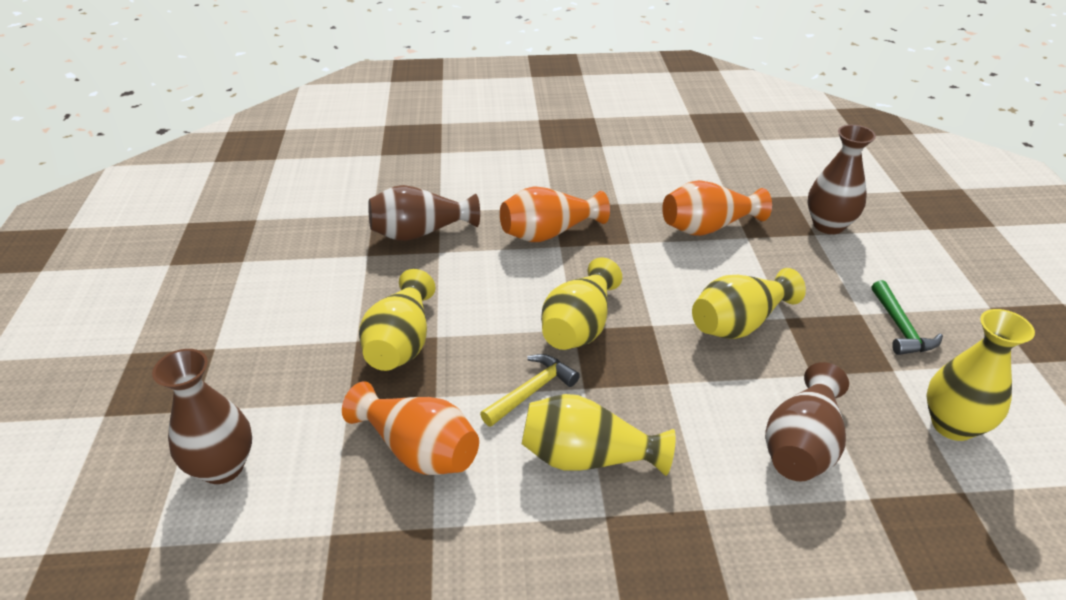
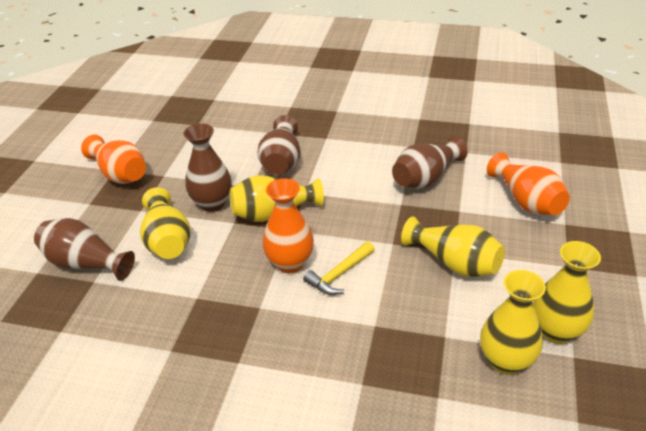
green hammer: [872,280,943,355] = 1 -> none = 0

